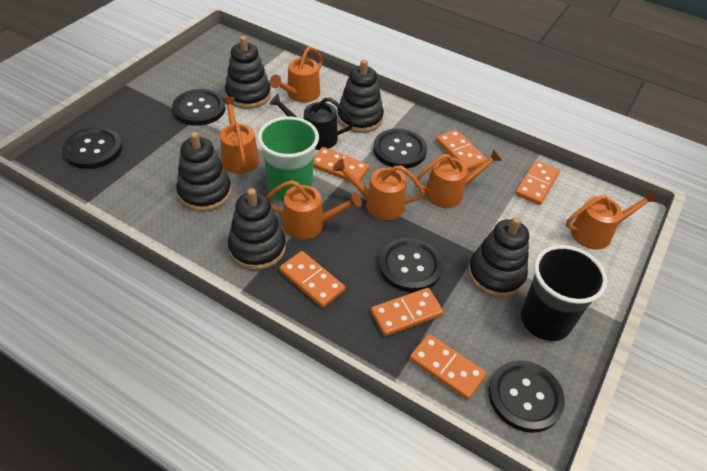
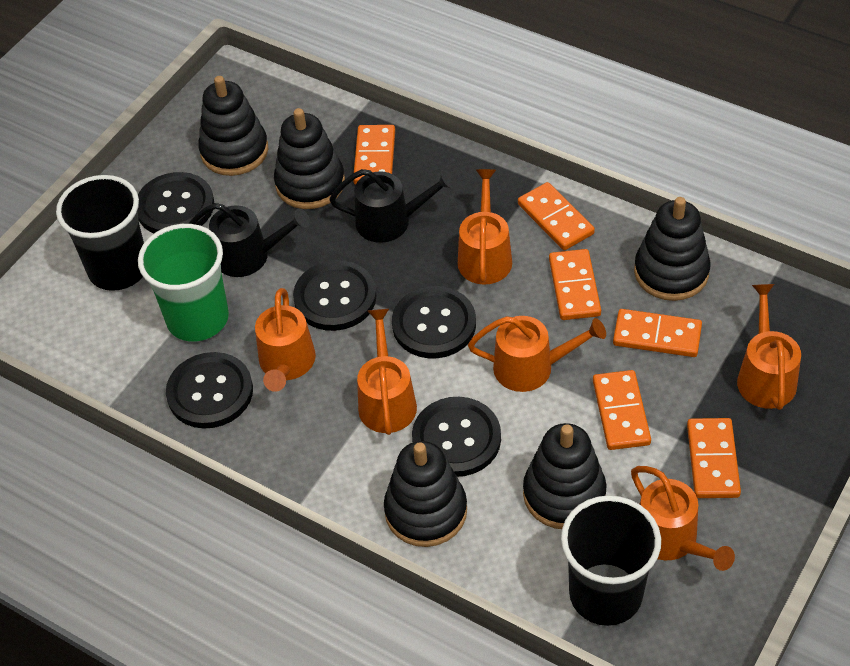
black cup: [521,245,607,341] = 1 -> [56,175,144,291] [561,495,661,626] = 2
black watering can: [269,94,353,150] = 1 -> [188,203,310,277] [329,169,455,243] = 2

